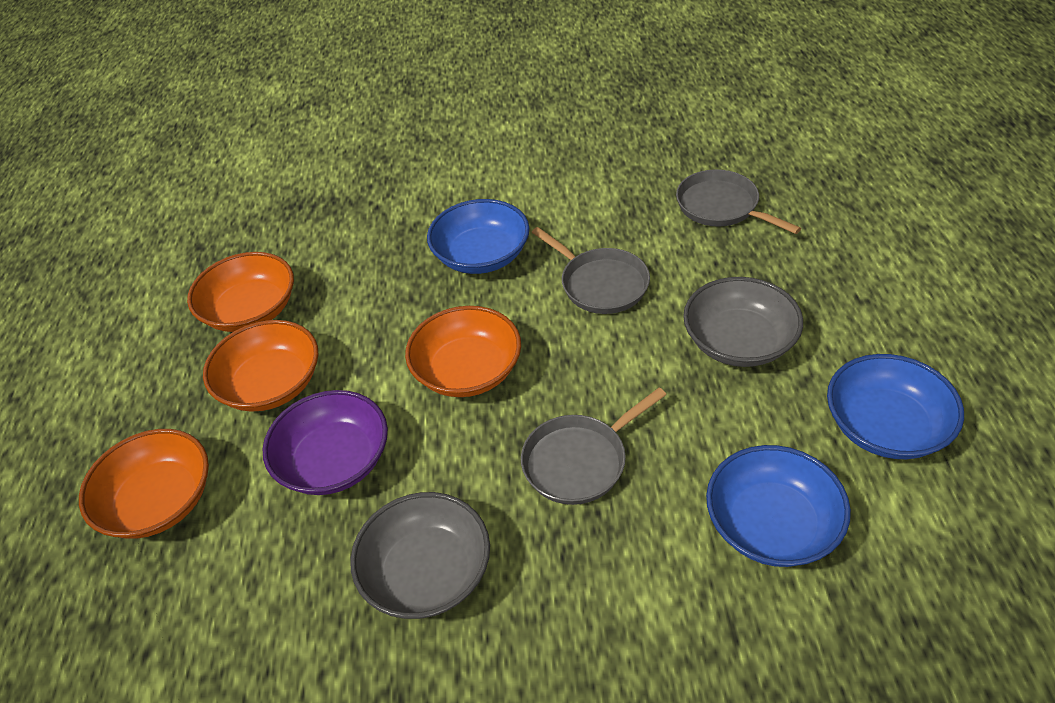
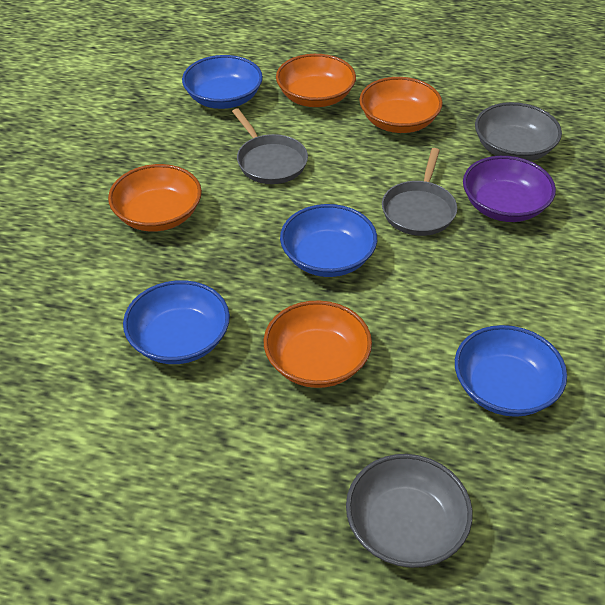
blue bowl: [427,199,530,274] [706,445,851,567] [827,354,964,459] = 3 -> [123,280,230,364] [182,55,263,109] [280,204,377,277] [455,325,567,417] = 4
grey pan: [521,387,667,505] [532,227,650,314] [676,169,801,234] = 3 -> [232,108,308,184] [382,148,457,236] = 2

